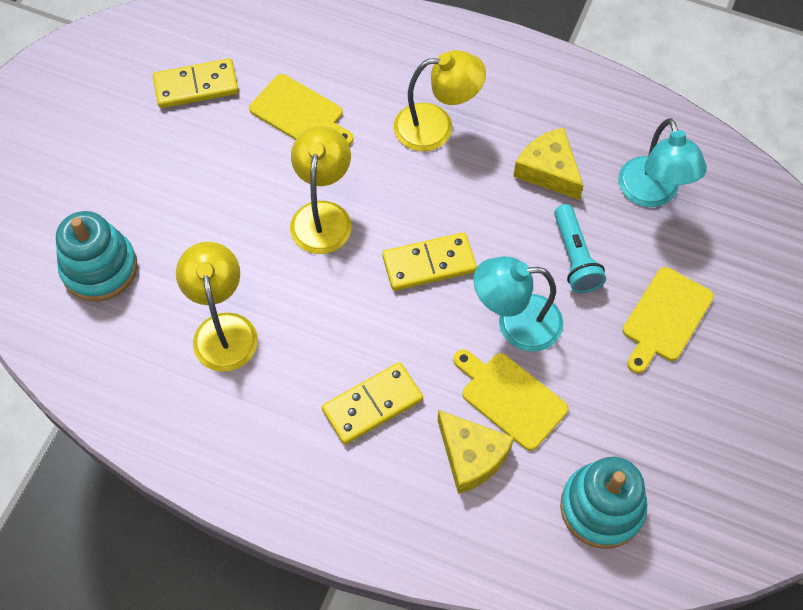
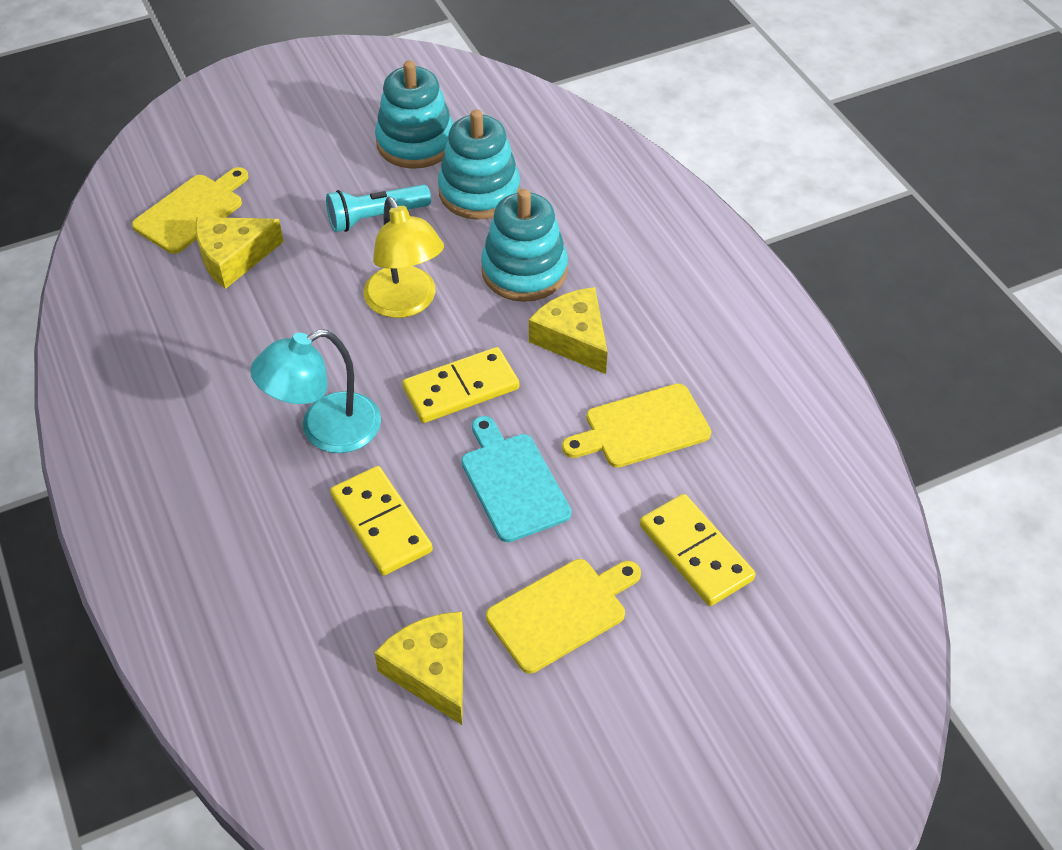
turquoise cutting board: none = 0 -> [461,416,572,542] = 1
turquoise lamp: [474,256,563,352] [618,118,707,207] = 2 -> [250,329,381,453] = 1
turquoise stacking toy: [56,211,138,302] [560,457,647,549] = 2 -> [375,60,454,169] [438,110,520,220] [481,189,568,302] = 3
yellow cheese: [438,410,514,494] [513,127,584,200] = 2 -> [195,217,284,289] [374,611,463,725] [529,287,608,374] = 3
yellow lamp: [176,242,258,372] [290,126,351,254] [394,50,486,151] = 3 -> [364,196,444,318] = 1

